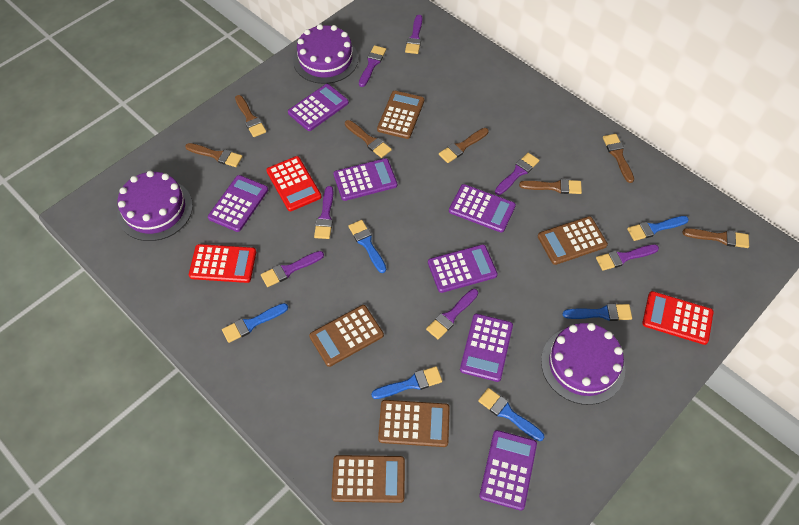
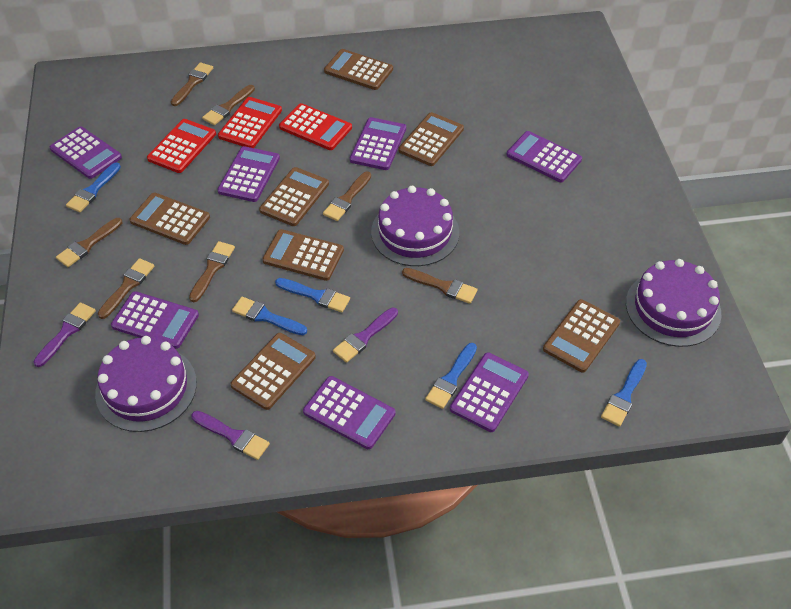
blue brush: [222,303,288,343] [348,220,386,273] [371,366,442,399] [478,388,544,441] [562,304,632,321] [627,216,689,241] = 6 -> [66,162,121,212] [232,297,307,335] [275,278,350,313] [425,343,477,409] [601,359,647,427] = 5
brown calculator: [309,305,384,367] [331,455,405,503] [377,91,424,139] [378,400,450,447] [538,216,608,265] = 5 -> [130,193,210,245] [230,333,316,410] [259,167,329,226] [262,229,344,281] [324,49,393,90] [399,112,464,166] [543,299,620,373] = 7
purple brush: [261,251,324,287] [314,186,333,239] [359,45,386,87] [405,15,422,54] [426,289,478,340] [495,153,539,195] [596,244,659,271] = 7 -> [33,302,96,367] [191,411,270,460] [333,308,398,363] = 3

